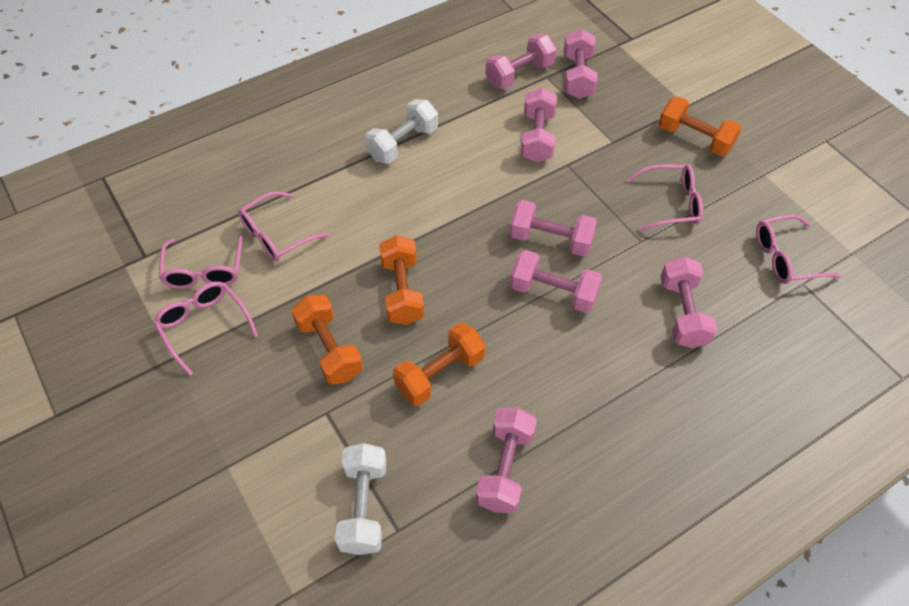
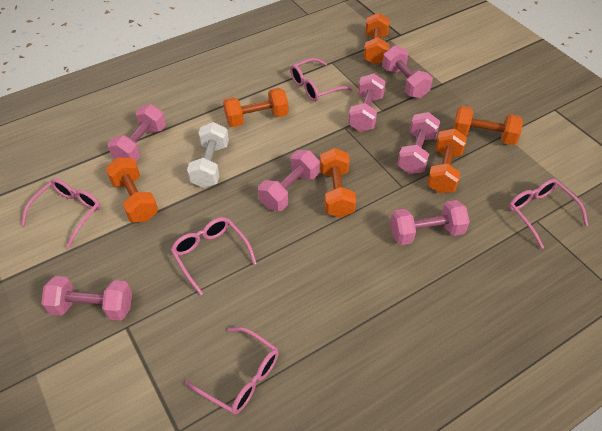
orange dumbbell: [291,295,363,385] [379,235,424,325] [393,323,485,406] [658,96,742,156] = 4 -> [106,158,158,222] [223,88,289,127] [320,148,356,218] [364,13,390,65] [427,129,467,193] [453,106,523,145] = 6
white dumbbell: [335,443,387,555] [365,99,438,164] = 2 -> [187,122,229,188] = 1

